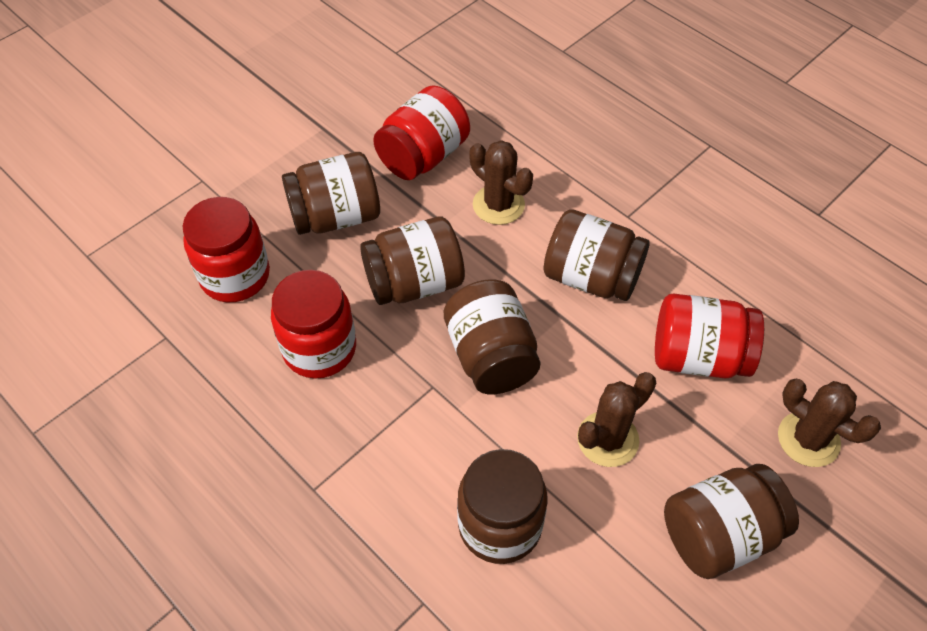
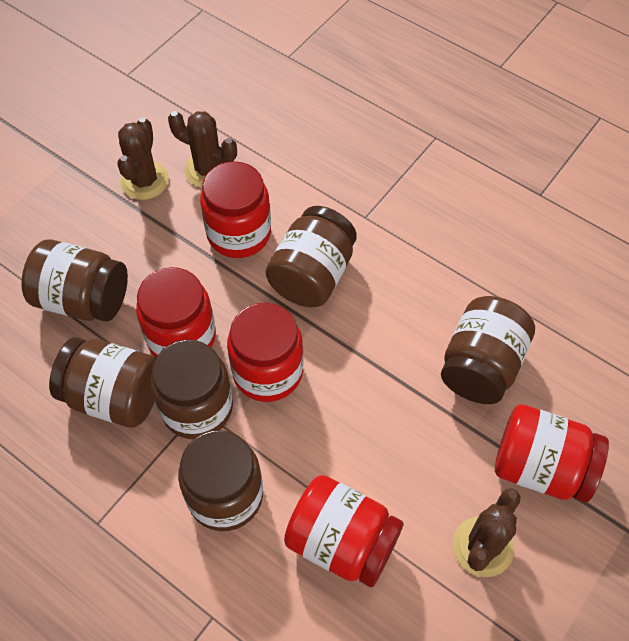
red jar: [183,197,270,302] [271,270,356,379] [373,85,470,180] [655,294,764,378] = 4 -> [136,267,216,357] [200,161,271,258] [227,302,303,402] [284,475,404,587] [495,405,609,503] = 5

